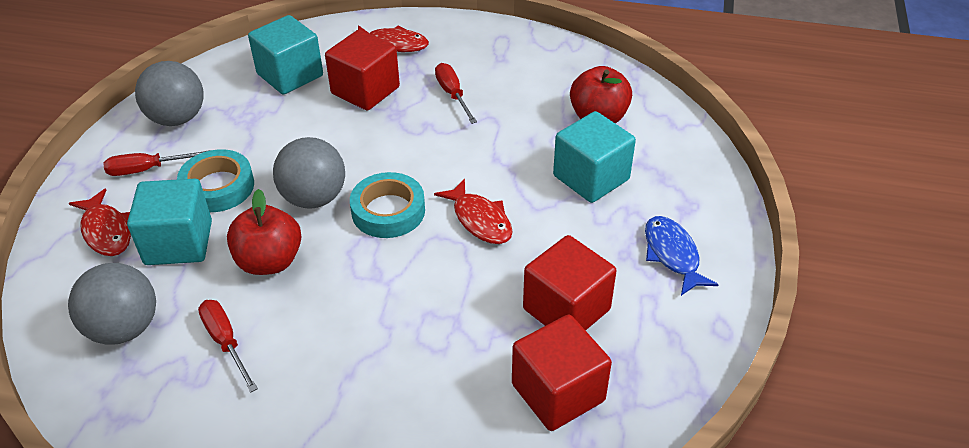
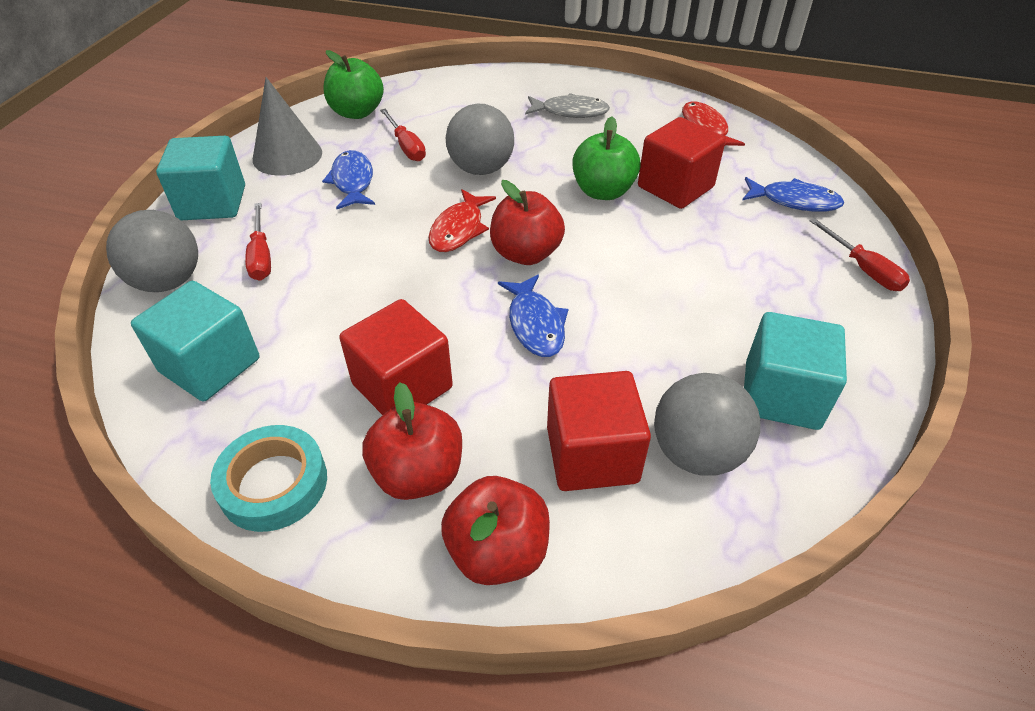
blue fish: [645,216,719,296] = 1 -> [322,150,375,209] [498,274,568,357] [742,177,844,212] = 3
green apple: none = 0 -> [324,50,384,119] [572,116,641,200] = 2
grey cone: none = 0 -> [253,77,322,176] = 1
grey fish: none = 0 -> [525,93,610,118] = 1
red apple: [227,189,301,275] [570,66,632,123] = 2 -> [362,382,462,500] [441,476,550,585] [490,180,565,265] = 3
red fish: [69,188,131,256] [358,25,429,52] [434,178,513,244] = 3 -> [428,189,496,252] [682,102,745,146] = 2
turquoise tape: [177,149,254,212] [350,172,425,238] = 2 -> [210,425,327,532] = 1

